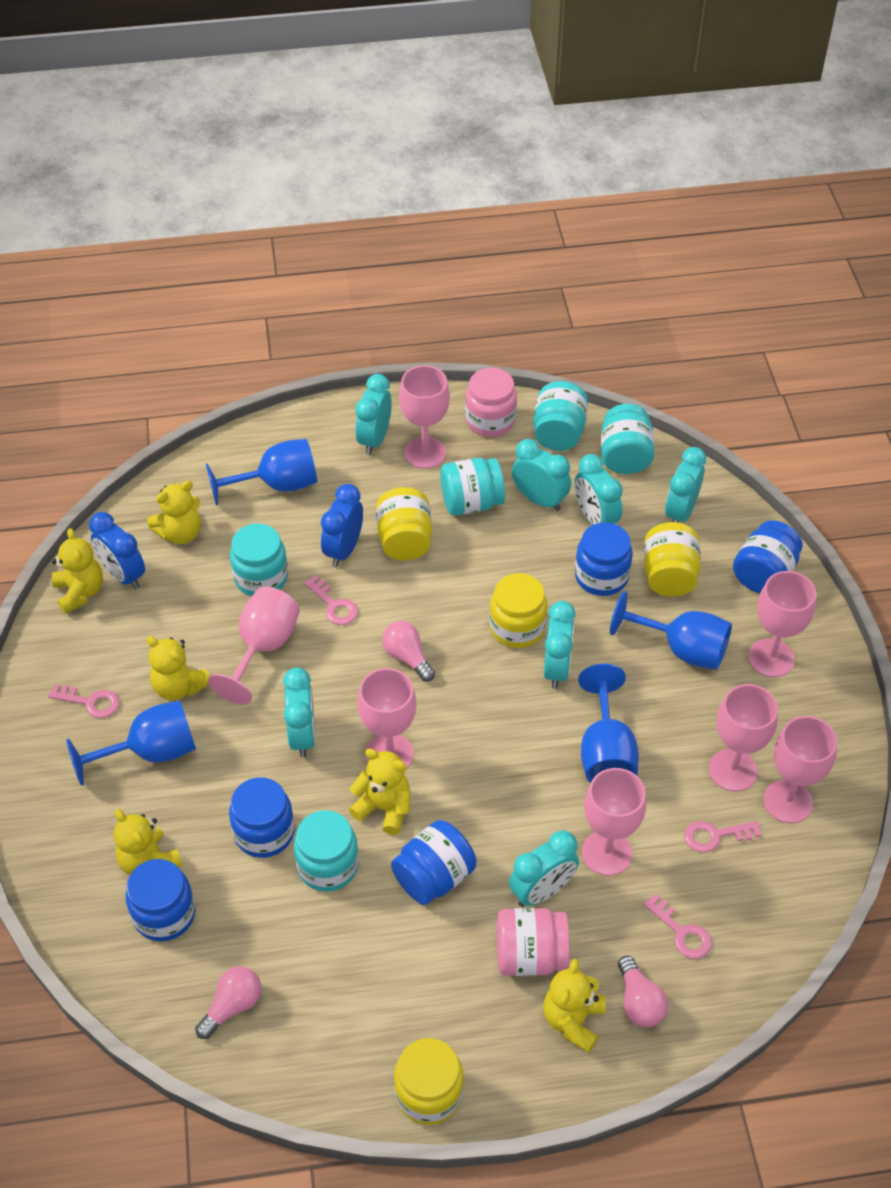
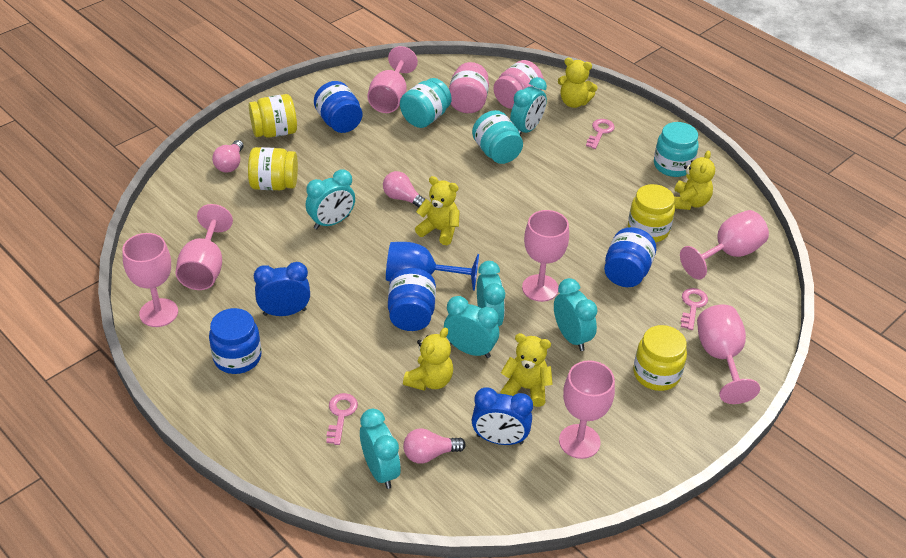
blue goblet: [66,701,196,786] [206,439,317,506] [578,664,639,783] [610,591,732,670] = 4 -> [386,242,479,291] = 1
blue jar: [126,859,196,941] [229,777,294,858] [391,820,476,905] [575,522,633,596] [733,521,803,593] = 5 -> [209,308,261,374] [314,81,362,133] [388,268,436,331] [604,227,656,287] = 4
pink key: [48,684,120,718] [304,575,358,625] [643,894,712,959] [684,821,761,853] = 4 -> [326,393,358,445] [586,119,615,149] [681,288,708,330] = 3
turquoise clock: [283,667,315,758] [355,374,392,455] [509,830,579,907] [512,439,571,511] [544,601,576,689] [574,454,623,525] [665,447,706,523] = 7 -> [306,170,355,229] [360,409,401,489] [444,296,499,358] [477,261,505,326] [510,77,547,135] [554,278,598,351] = 6
turquoise jar: [230,524,288,596] [294,810,359,892] [440,458,505,516] [533,381,588,451] [601,404,654,474] = 5 -> [400,78,452,128] [472,110,523,164] [654,122,698,177] = 3
yellow teddy bear: [52,528,103,614] [114,809,183,875] [146,636,210,701] [147,481,201,544] [349,748,410,835] [543,959,606,1053] = 6 -> [403,328,453,391] [415,176,460,245] [500,333,553,407] [558,58,598,108] [674,150,715,210] = 5

